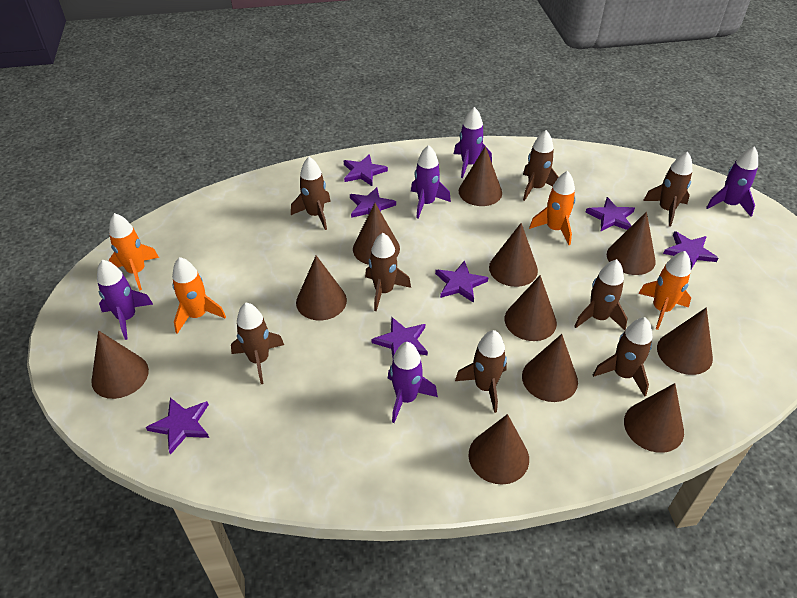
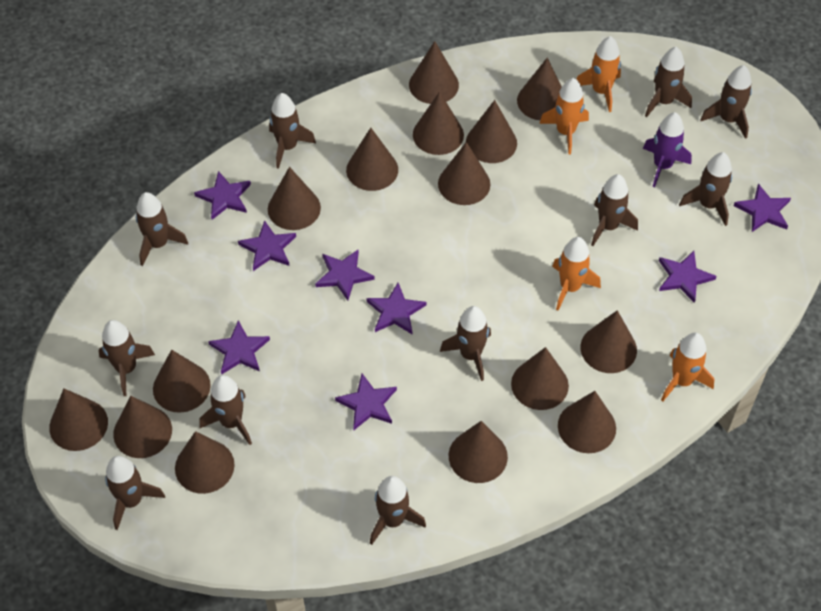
brown cone: [91,331,149,399] [296,255,347,320] [353,203,400,265] [459,146,502,206] [469,414,529,485] [489,223,538,287] [505,275,557,341] [522,334,578,402] [607,212,656,275] [624,383,684,453] [657,307,713,375] = 11 -> [49,389,108,451] [113,396,172,458] [153,350,211,413] [175,431,235,494] [268,167,321,230] [346,128,398,191] [409,41,459,104] [413,92,464,155] [438,142,490,205] [449,421,508,483] [466,100,517,163] [511,347,569,410] [517,57,562,120] [558,391,616,453] [580,310,637,373] = 15
brown rocket: [231,303,284,384] [291,157,331,230] [365,233,411,311] [455,330,507,413] [523,130,559,201] [574,259,628,330] [593,317,652,397] [643,152,692,227] = 8 -> [98,320,155,396] [105,456,165,530] [136,192,188,266] [199,375,252,445] [269,93,316,169] [370,476,426,545] [440,306,491,381] [591,174,638,246] [645,47,692,117] [679,152,732,226] [700,65,752,139] = 11
purple rocket: [97,260,153,340] [388,342,438,423] [411,145,451,219] [454,107,492,178] [706,146,758,217] = 5 -> [643,112,692,187] = 1
purple star: [146,398,209,455] [344,154,388,186] [350,187,396,218] [372,317,428,358] [435,260,488,303] [585,197,635,231] [663,231,718,269] = 7 -> [194,171,251,220] [208,320,270,375] [238,220,296,271] [315,250,375,301] [335,374,397,430] [366,283,426,334] [659,251,716,303] [734,184,791,232] = 8

